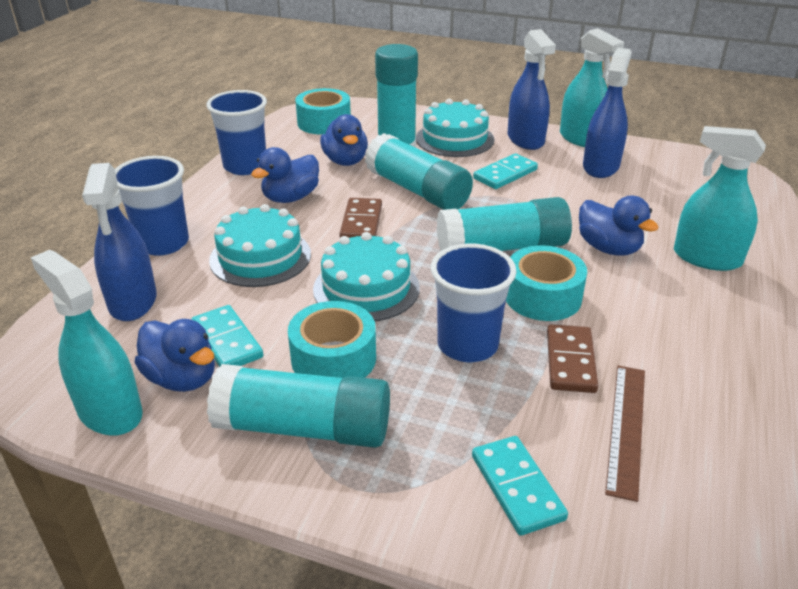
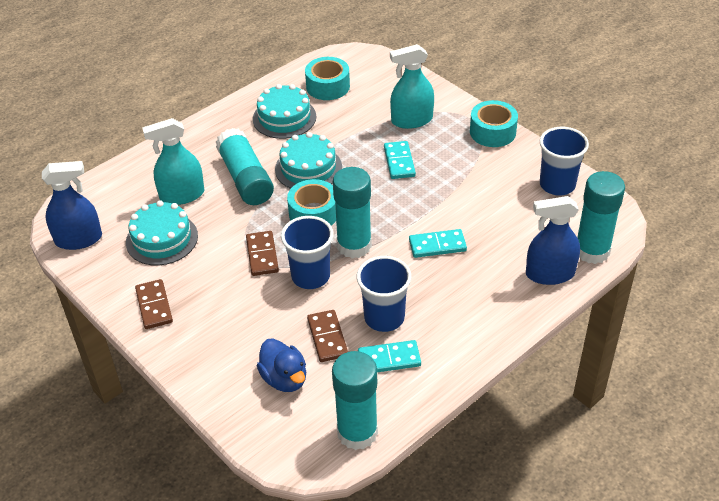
blue duck: [135,319,215,392] [251,147,319,203] [320,114,368,166] [579,196,659,256] = 4 -> [257,338,306,392] = 1
blue spray bottle: [82,163,157,321] [508,29,556,150] [583,48,632,178] = 3 -> [42,161,102,250] [526,196,580,285] = 2
brown domino: [339,198,382,238] [547,324,598,393] = 2 -> [135,279,173,329] [246,231,279,276] [307,310,348,362] = 3
brown ruler: [605,366,645,502] = 1 -> none = 0
turquoise spray bottle: [31,250,143,436] [560,28,624,147] [674,126,766,271] = 3 -> [142,118,204,205] [390,44,434,129] = 2

